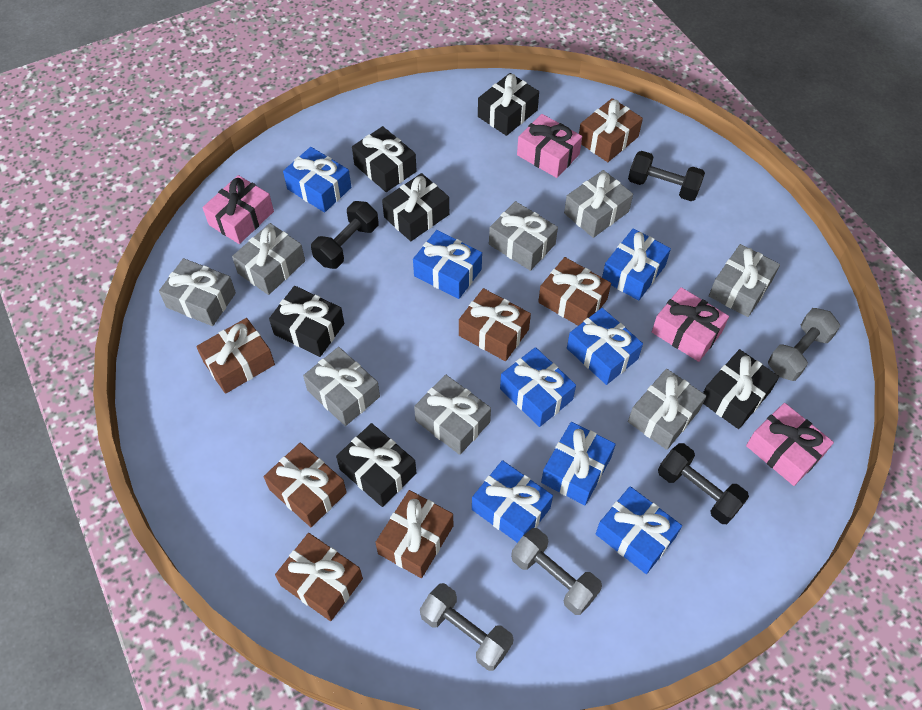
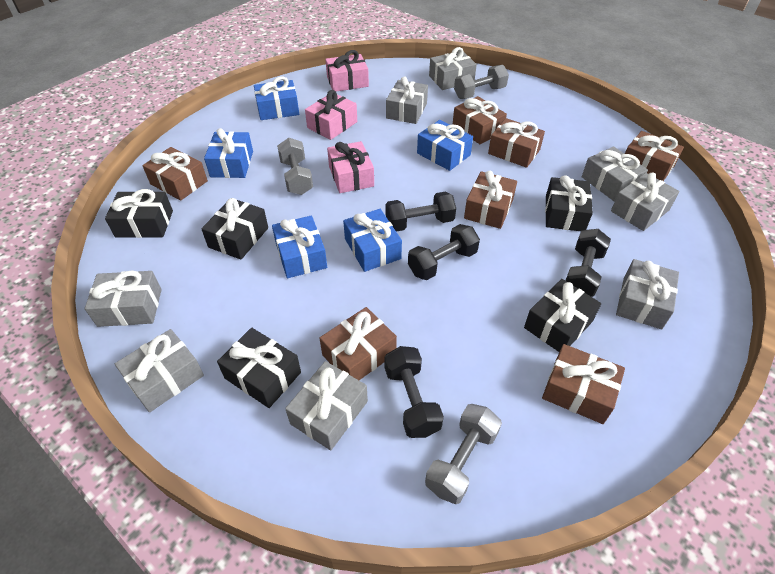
black dumbbell: [311,201,378,269] [628,151,705,201] [658,443,749,524] = 3 -> [384,346,444,438] [385,192,456,232] [408,224,480,280] [565,229,611,297] = 4
black gift: [269,286,344,357] [336,423,416,507] [352,126,417,192] [382,173,449,241] [478,73,539,136] [703,349,779,429] = 6 -> [105,189,173,238] [201,198,268,260] [217,328,301,408] [524,279,601,352] [545,175,593,231] = 5
blue gift: [283,147,351,213] [413,230,482,299] [472,460,553,543] [500,347,576,427] [541,422,616,505] [567,308,643,385] [596,486,682,574] [602,228,671,301] = 8 -> [204,128,253,178] [254,76,299,120] [272,216,327,278] [343,209,402,272] [417,120,473,171] = 5
pink gift: [202,175,274,244] [517,114,582,178] [652,287,729,362] [746,403,834,486] = 4 -> [305,90,357,140] [325,50,369,92] [327,141,374,193] = 3

